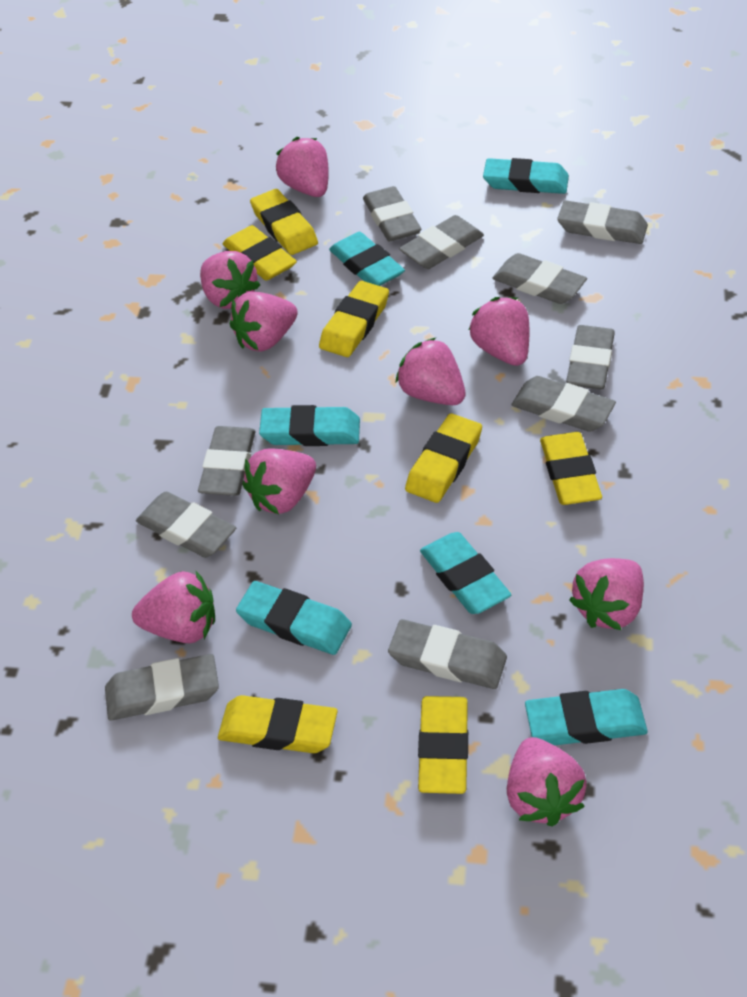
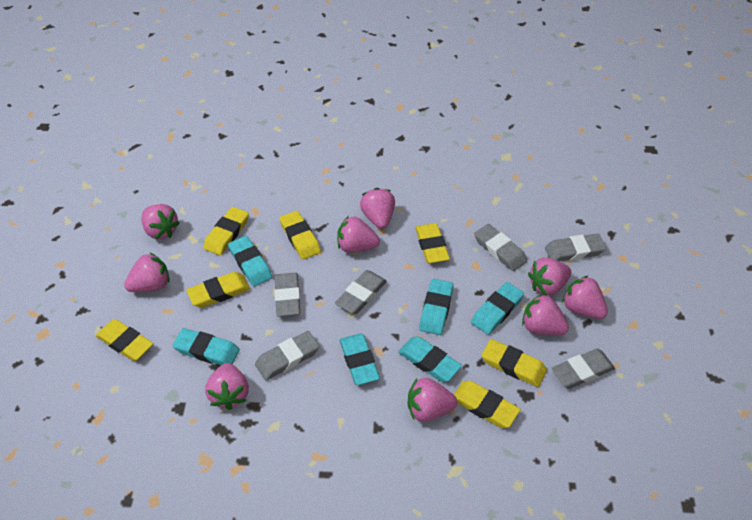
grey eraser: [105,654,219,720] [136,491,236,558] [198,426,255,496] [363,186,421,241] [388,619,507,689] [399,215,484,269] [492,253,587,304] [512,376,616,432] [557,200,648,244] [566,325,615,389] = 10 -> [255,331,319,381] [274,273,300,317] [335,270,387,314] [474,224,527,271] [545,233,606,261] [551,349,615,389] = 6

